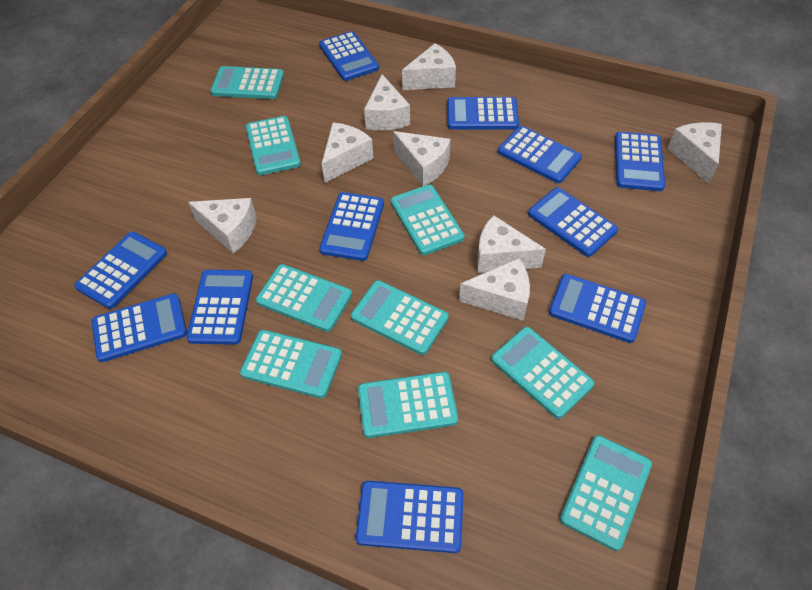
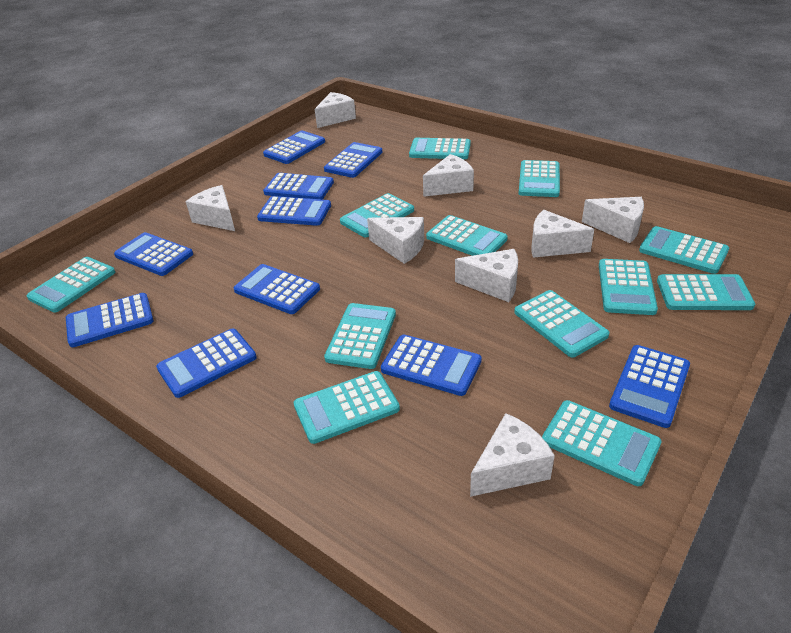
blue calculator: [74,232,167,309] [92,293,187,362] [186,270,253,345] [319,31,379,81] [319,192,384,261] [356,481,463,553] [447,97,519,130] [498,126,582,183] [528,187,618,257] [549,274,646,343] [615,132,665,191] = 11 -> [66,293,154,347] [114,232,193,276] [156,328,257,398] [234,264,320,314] [257,196,331,226] [263,131,325,164] [263,173,334,199] [324,142,382,178] [381,335,482,396] [609,345,690,428] = 10
turquoise calculator: [210,66,284,99] [240,330,342,398] [246,116,301,175] [256,264,352,332] [351,280,449,355] [358,372,458,438] [391,185,465,255] [491,327,594,419] [560,435,652,551] = 9 -> [27,257,115,313] [293,371,400,444] [324,303,396,369] [340,193,414,238] [409,138,471,159] [426,215,508,256] [514,290,610,357] [518,160,560,197] [542,400,661,486] [599,259,658,315] [639,226,729,274] [657,274,755,310] = 12

